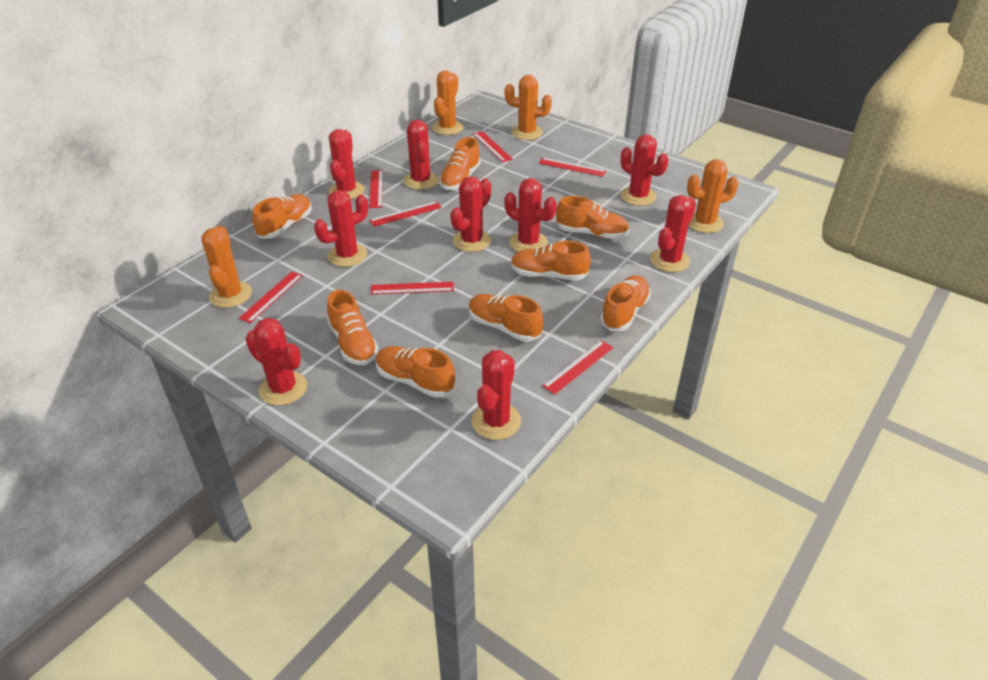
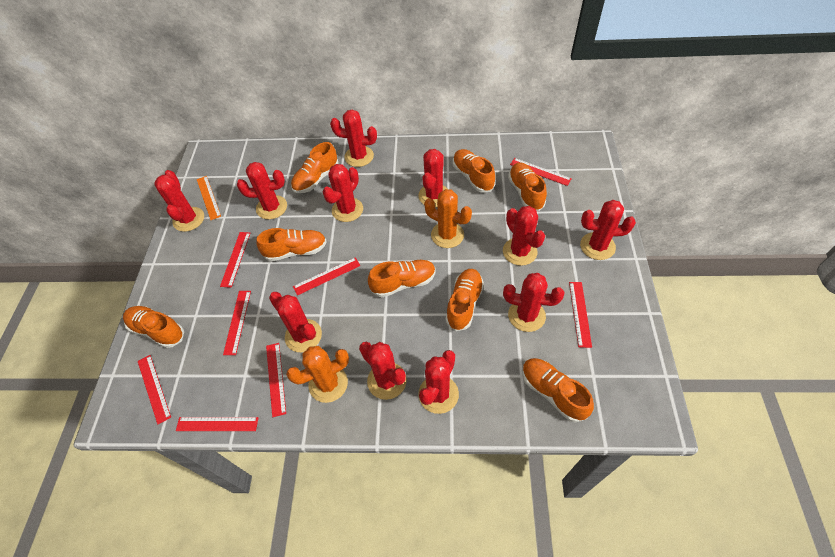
orange cactus: [201,226,252,308] [432,70,463,135] [505,75,552,140] [687,159,739,233] = 4 -> [286,346,349,403] [424,189,472,248] = 2
orange ruler: none = 0 -> [197,176,221,220] = 1
red cactus: [246,318,307,406] [314,190,368,267] [329,129,364,199] [404,120,438,190] [450,176,491,252] [472,350,521,440] [504,178,557,252] [621,134,668,206] [650,195,696,272] = 9 -> [154,170,204,232] [237,162,287,219] [269,292,322,352] [323,164,363,222] [330,110,377,167] [359,342,407,400] [418,149,447,207] [418,350,459,414] [503,206,545,266] [503,273,564,332] [580,200,636,260] = 11
red ruler: [239,272,303,323] [369,170,383,208] [369,201,442,227] [371,282,454,294] [473,131,513,162] [539,158,606,177] [543,340,613,395] = 7 -> [138,355,171,424] [176,417,259,431] [220,232,250,288] [223,291,251,355] [266,343,286,417] [293,257,361,296] [510,158,572,186] [569,282,592,348] = 8

